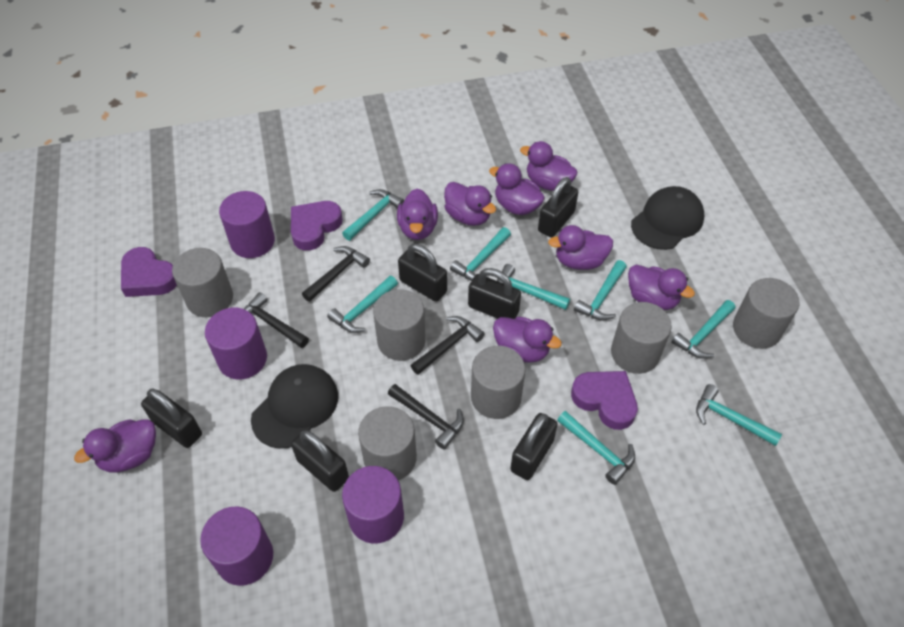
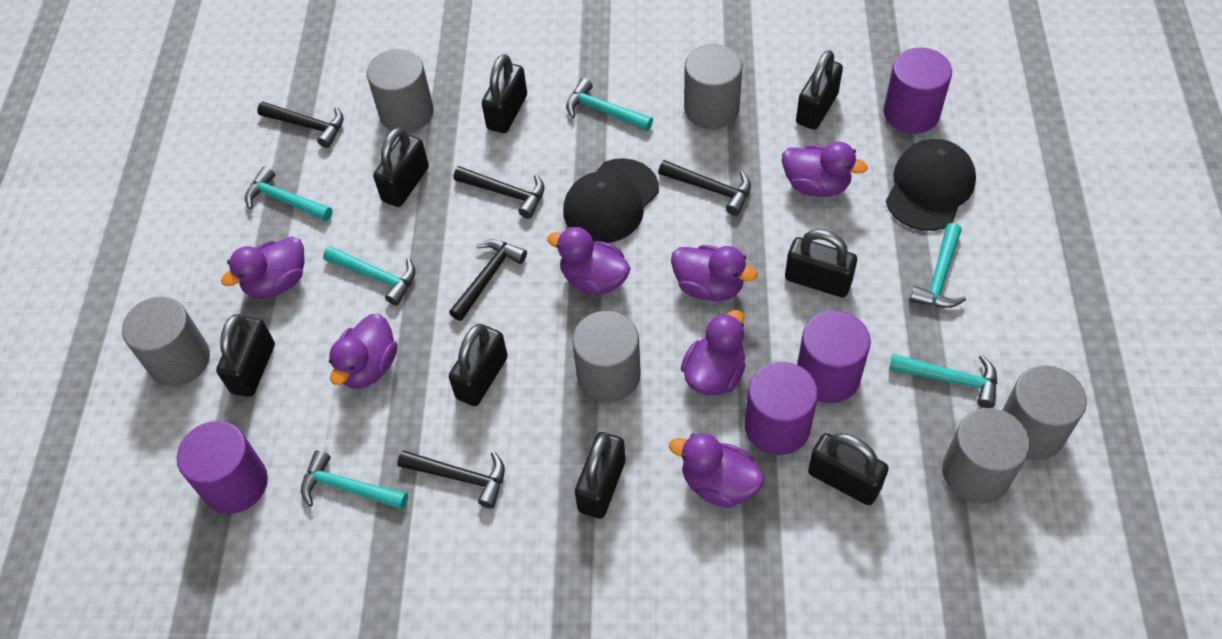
black hammer: [244,292,309,348] [302,246,370,302] [388,384,464,449] [411,316,485,375] = 4 -> [257,102,344,148] [397,450,505,508] [449,239,527,321] [454,166,544,219] [658,160,751,216] = 5
black padlock: [141,388,202,448] [291,429,349,492] [398,244,447,302] [468,268,521,319] [510,413,558,480] [538,177,578,238] = 6 -> [216,314,275,397] [373,127,429,207] [449,324,508,406] [482,54,527,133] [575,432,625,519] [785,229,857,297] [796,50,843,130] [808,433,889,505] = 8
purple duck: [74,419,156,473] [397,188,438,240] [444,182,496,226] [489,163,545,215] [493,317,562,363] [520,141,577,191] [548,225,613,270] [628,265,695,310] = 8 -> [221,236,304,299] [329,314,397,389] [547,227,630,296] [669,433,764,508] [671,245,757,301] [681,310,746,395] [782,142,868,197] = 7
purple heart: [121,247,177,297] [291,201,343,251] [571,371,638,430] = 3 -> none = 0
turquoise hammer: [327,276,398,333] [342,189,404,241] [450,227,511,281] [497,264,570,310] [557,411,635,485] [574,260,627,321] [671,300,735,359] [696,384,782,446] = 8 -> [245,166,333,221] [301,450,408,510] [323,246,415,306] [566,78,653,131] [889,354,997,408] [909,223,966,308] = 6

